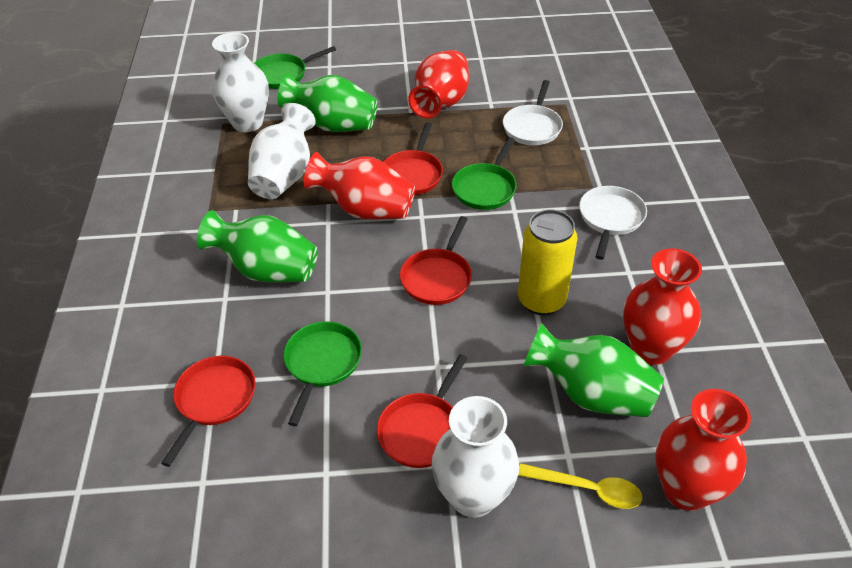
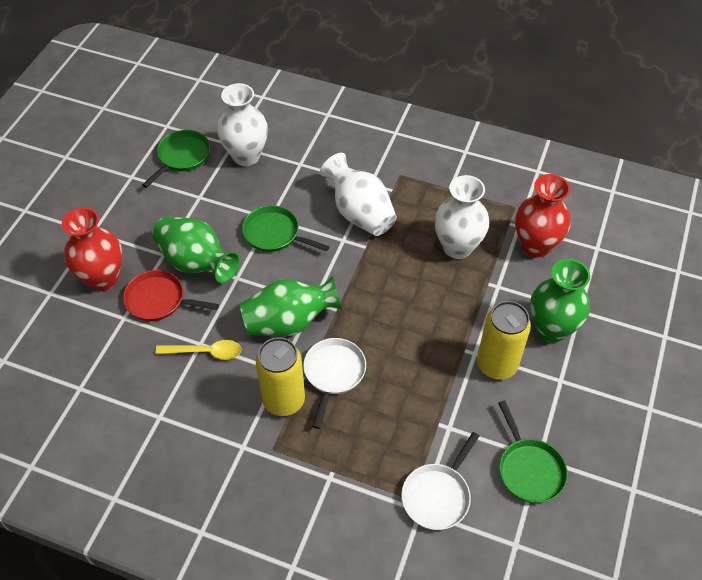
red pan: [161,356,255,467] [377,354,468,468] [383,122,443,195] [400,216,472,305] = 4 -> [123,270,219,321] = 1
red vase: [304,152,415,219] [408,50,469,118] [623,248,702,365] [655,389,751,511] = 4 -> [62,207,122,291] [515,174,571,258] = 2
yellow can: [518,209,578,315] = 1 -> [256,337,305,416] [477,301,531,380] = 2

